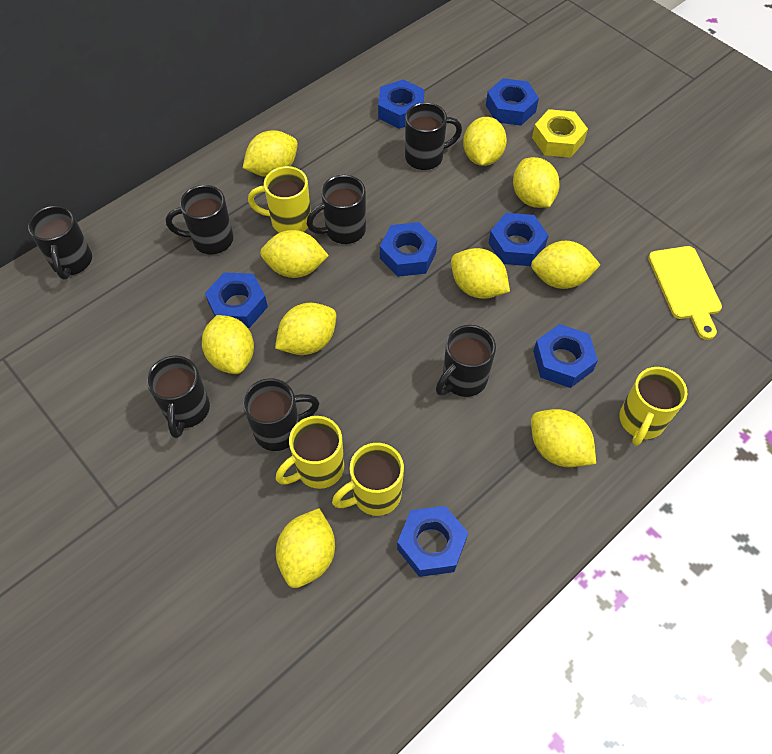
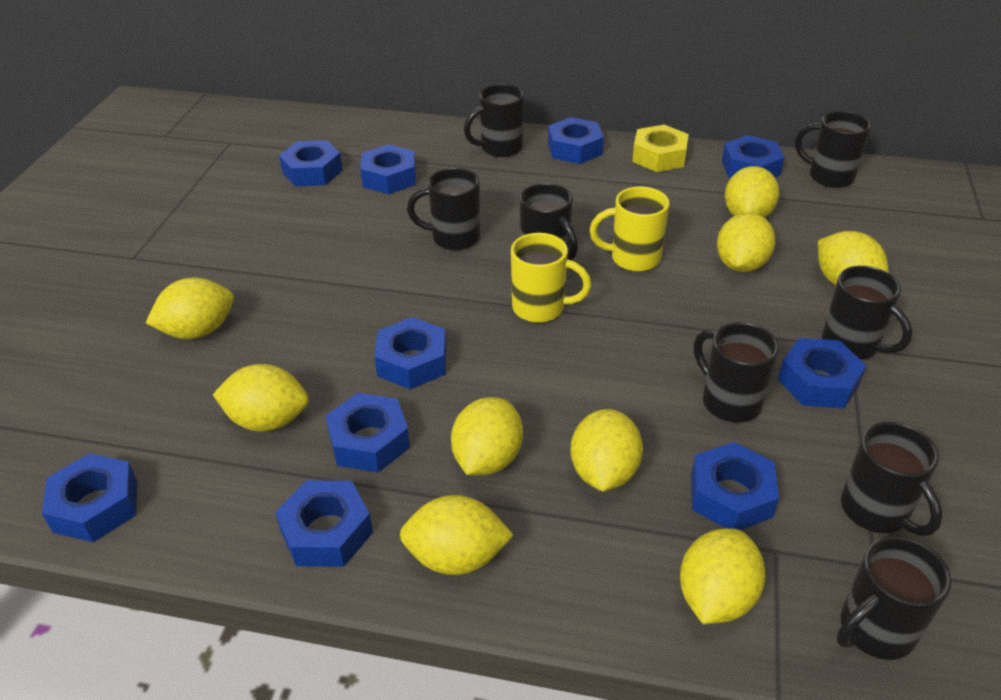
black mug: [28,206,92,279] [147,356,210,438] [166,185,233,254] [243,378,319,451] [307,175,366,244] [405,102,462,170] [436,325,496,397] = 7 -> [407,168,480,251] [464,84,524,157] [520,183,578,261] [694,322,779,423] [795,111,871,188] [822,266,912,360] [836,536,951,660] [841,422,943,536] = 8
blue nut: [205,273,268,328] [378,79,425,129] [380,222,437,277] [397,506,468,577] [486,78,539,126] [489,213,549,266] [533,324,598,388] = 7 -> [42,453,137,542] [275,480,373,567] [279,140,343,187] [325,393,410,472] [360,144,416,194] [375,317,446,389] [548,117,604,164] [691,442,779,530] [722,135,785,178] [778,338,867,408] = 10
yellow cutting board: [648,246,722,340] = 1 -> none = 0
yellow lemon: [202,315,254,374] [243,130,298,177] [260,230,329,278] [275,303,336,355] [276,508,335,588] [451,248,510,299] [463,117,507,166] [513,157,560,208] [531,241,600,289] [531,409,596,467] = 10 -> [146,277,234,339] [213,364,309,432] [400,495,513,575] [451,397,523,475] [571,409,643,491] [680,528,766,624] [717,212,776,272] [725,166,779,218] [818,231,889,286] = 9
yellow mug: [248,166,311,233] [276,416,344,489] [332,443,404,516] [619,367,687,446] = 4 -> [511,233,591,323] [589,186,669,272] = 2

